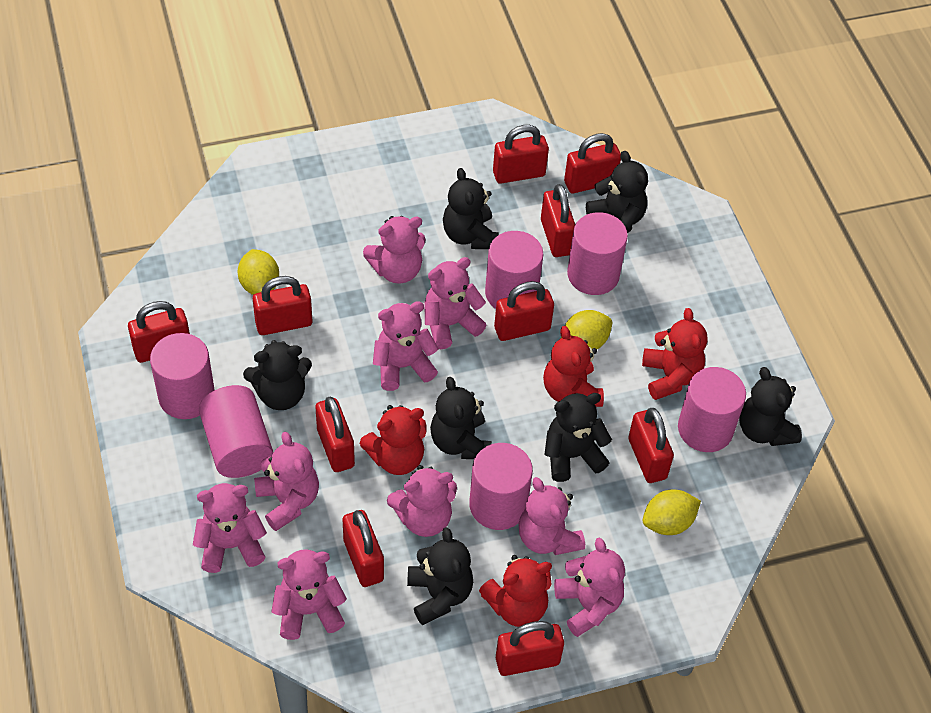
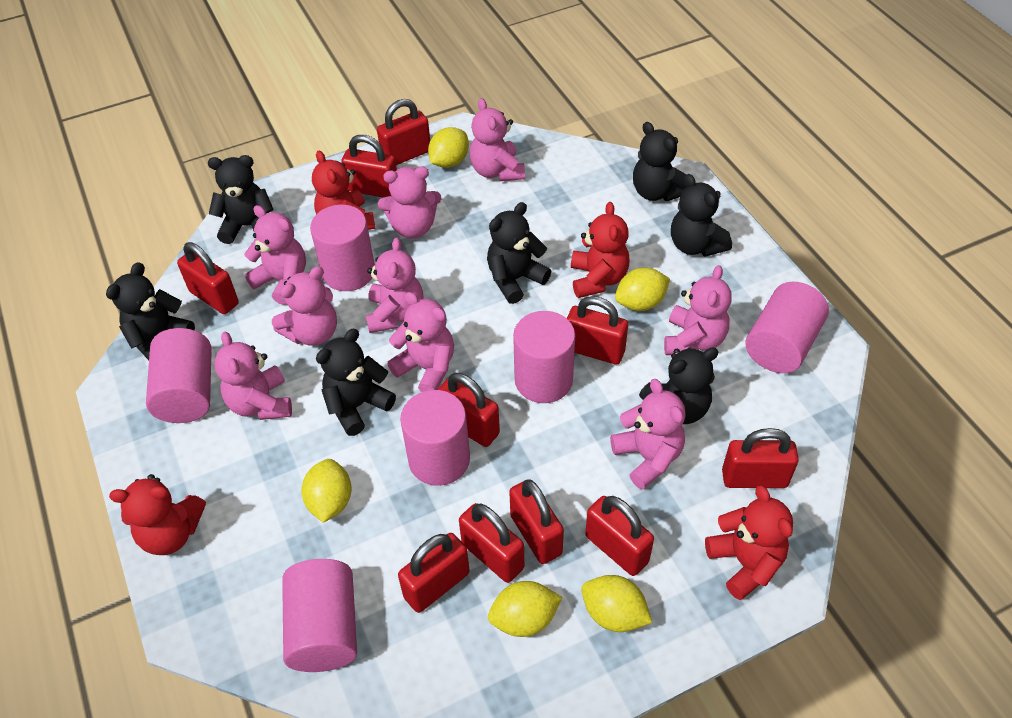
yellow lemon: [238,249,279,295] [561,310,612,349] [642,490,701,535] = 3 -> [301,459,352,523] [428,127,469,168] [488,581,563,637] [581,575,652,632] [615,268,670,311] = 5

